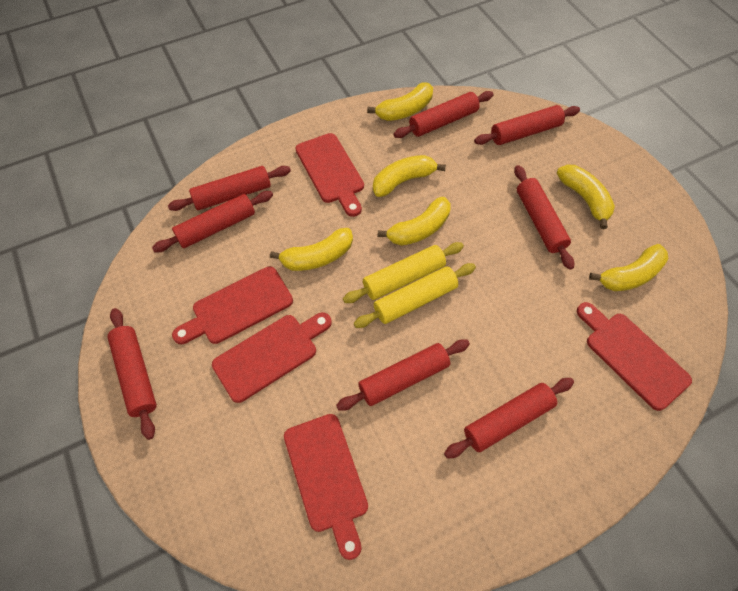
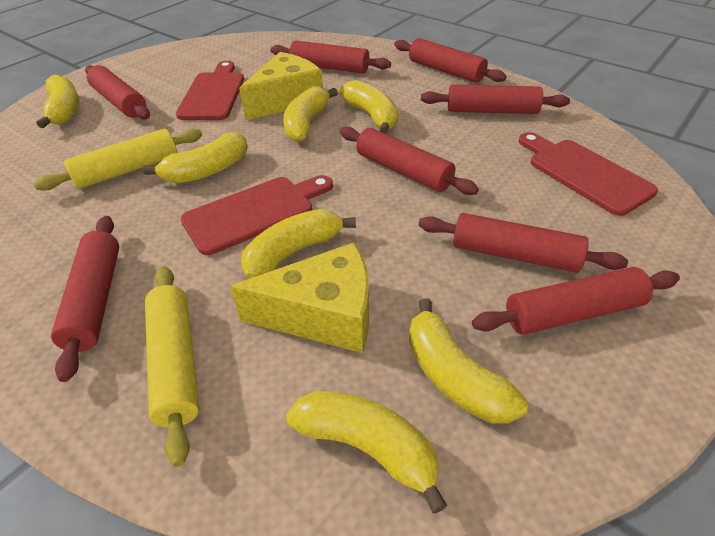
red cutting board: [172,266,293,344] [212,312,332,403] [284,414,368,560] [296,133,364,217] [577,302,692,411] = 5 -> [176,61,244,120] [181,175,333,255] [519,132,658,216] = 3
yellow banana: [270,228,353,271] [367,82,433,121] [373,155,446,197] [378,197,451,246] [557,165,615,230] [589,244,669,291] = 6 -> [37,75,79,128] [143,132,248,184] [241,209,356,279] [283,86,338,142] [286,391,447,514] [340,80,398,134] [409,298,528,424] = 7
yellow cheese: none = 0 -> [230,242,369,353] [239,52,323,120] = 2

